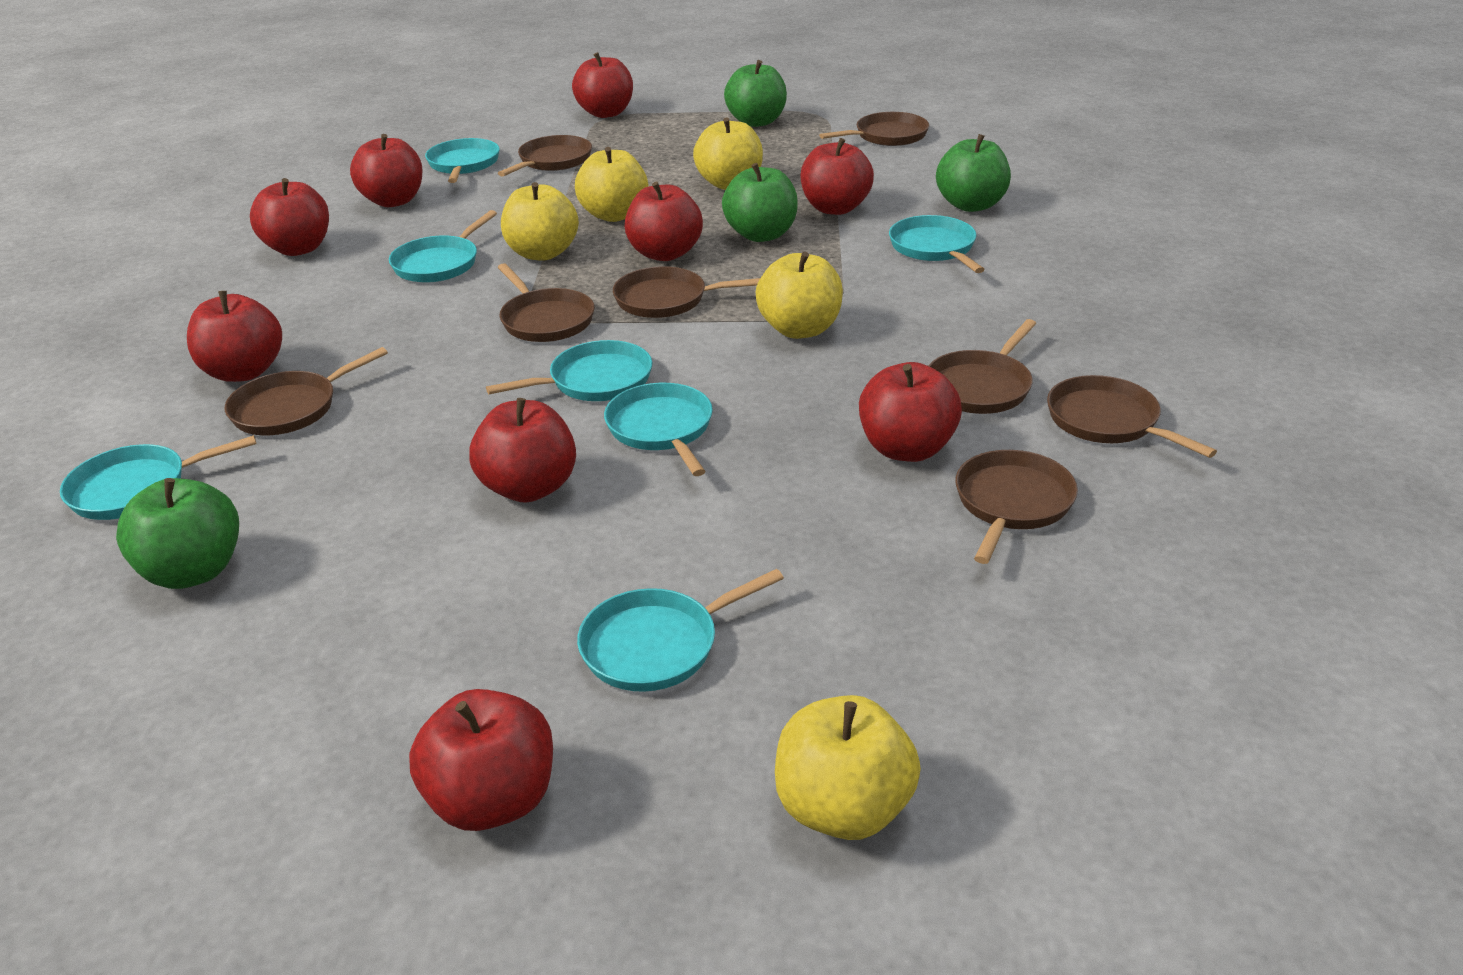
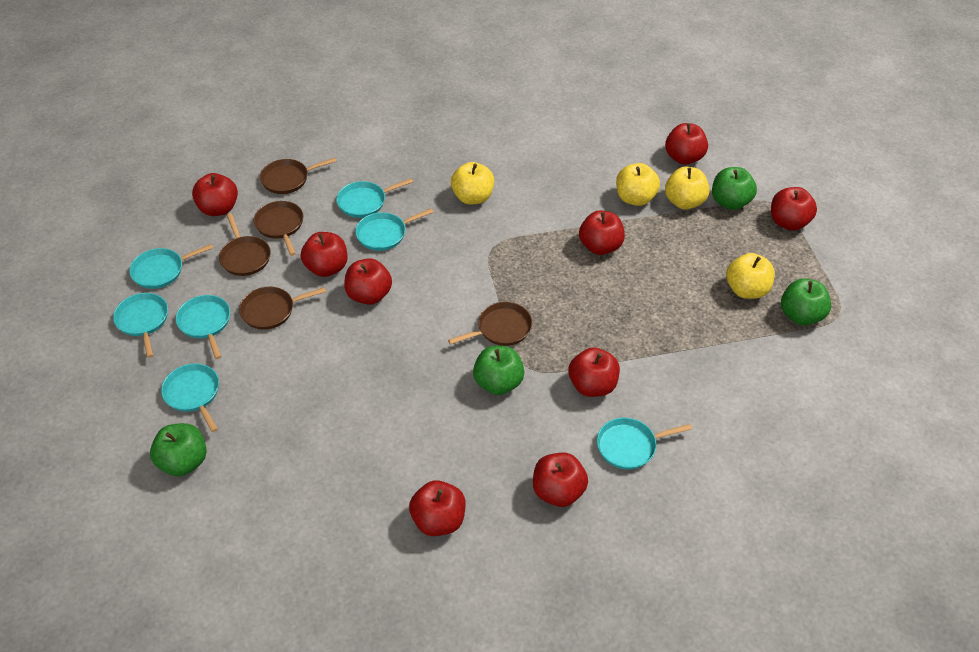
brown pan: [224,347,388,435] [497,263,595,342] [498,135,592,177] [613,266,760,318] [819,112,929,146] [928,319,1036,414] [955,450,1078,564] [1047,375,1217,458] = 8 -> [219,214,271,276] [239,287,326,330] [254,201,303,256] [260,158,337,194] [448,302,532,346] = 5
yellow apple: [501,182,579,261] [575,147,648,222] [693,117,763,190] [756,252,843,339] [775,695,921,840] = 5 -> [451,162,494,205] [616,163,660,206] [665,167,709,210] [726,253,775,299] = 4

